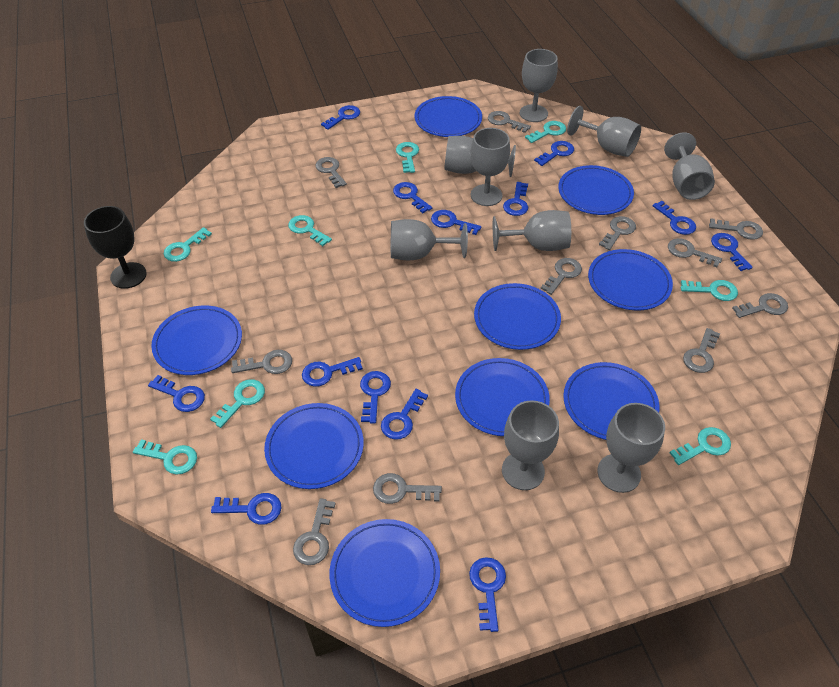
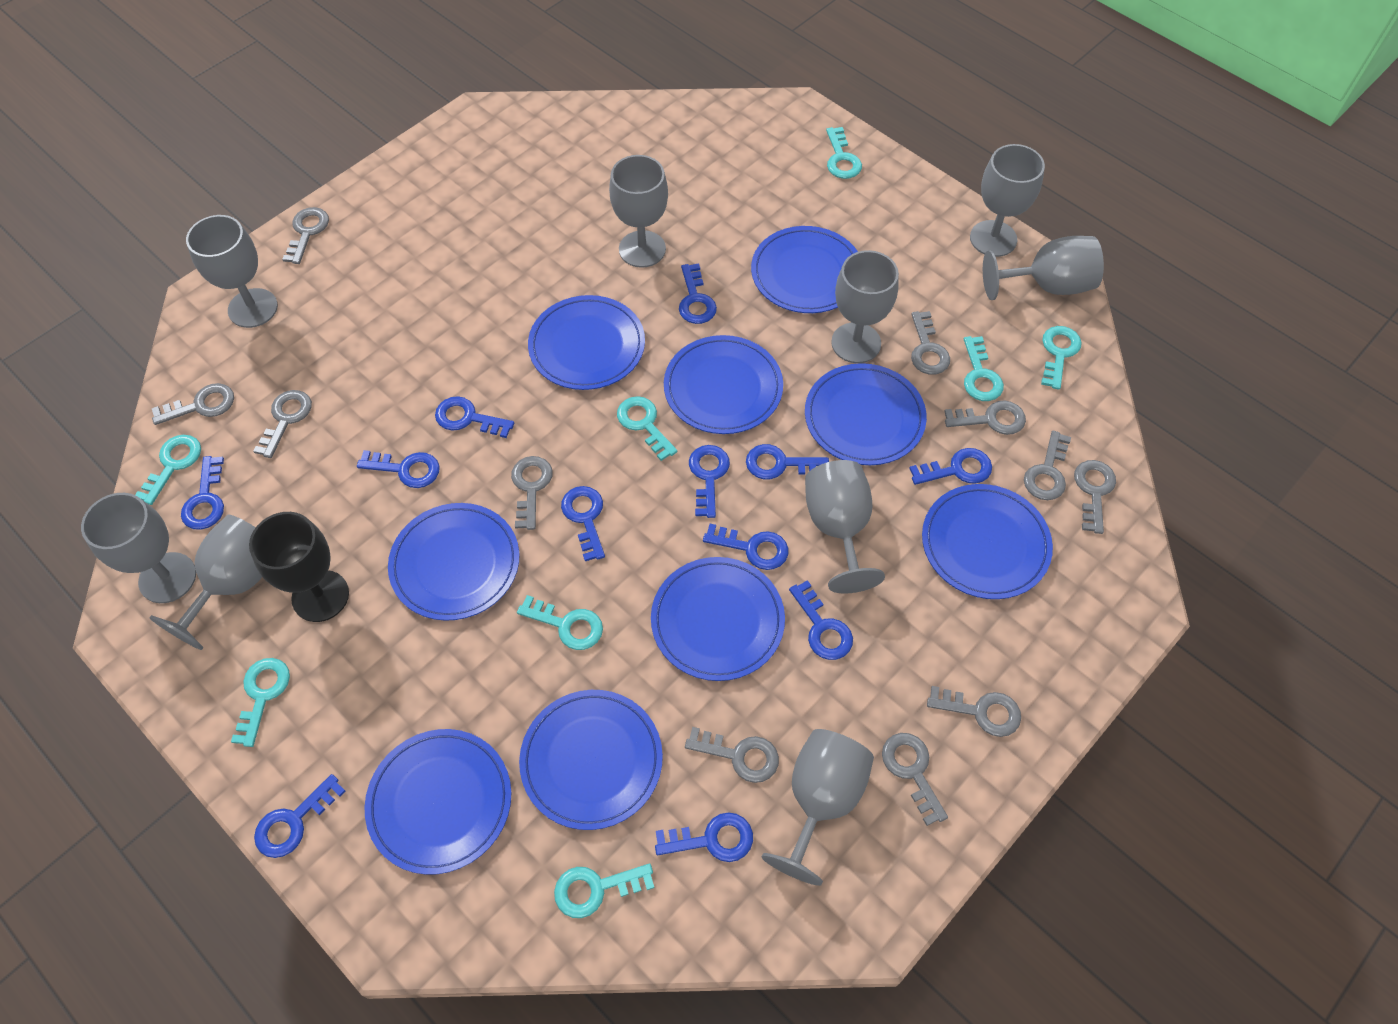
blue key: [148,375,205,412] [211,493,281,525] [302,357,363,387] [321,105,360,130] [360,371,391,424] [381,389,428,440] [393,182,432,213] [431,210,481,235] [469,557,506,632] [503,182,528,216] [534,141,574,166] [652,201,696,235] [711,233,753,271] = 13 -> [181,456,224,530] [254,774,346,858] [357,450,440,488] [435,396,514,438] [561,486,605,561] [655,812,753,862] [679,264,717,324] [689,445,730,518] [703,524,788,570] [746,444,829,479] [789,580,853,660] [909,448,992,485] = 12

